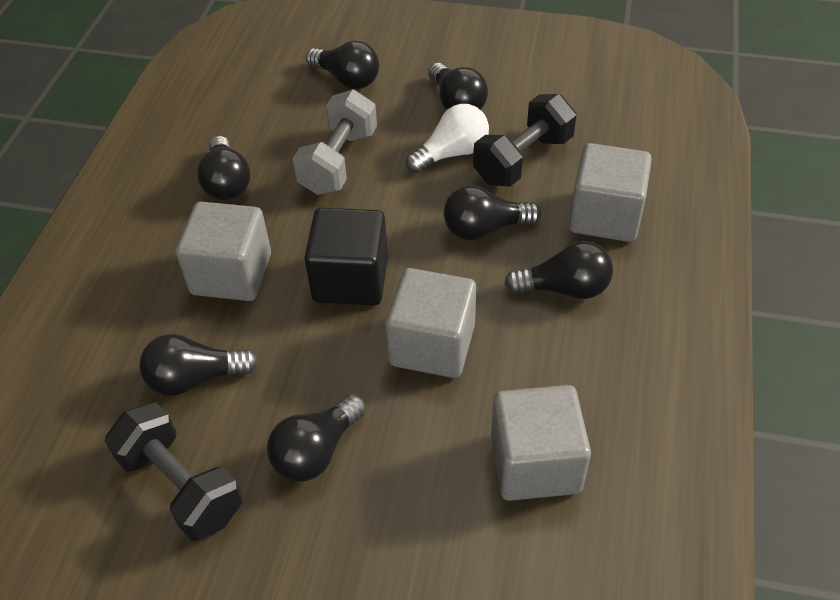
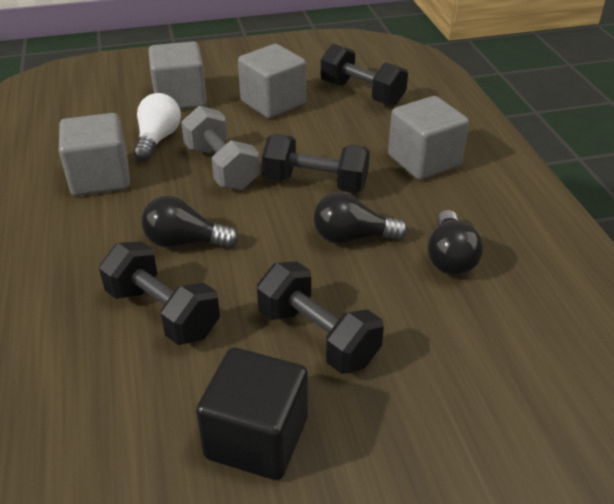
black dumbbell: [105,402,242,541] [473,94,576,187] = 2 -> [99,241,220,345] [257,261,384,374] [262,134,370,193] [320,44,408,106] = 4
black light bulb: [139,334,258,396] [197,136,251,201] [267,394,366,481] [306,41,379,89] [428,63,488,110] [444,185,541,240] [504,241,613,299] = 7 -> [141,195,239,248] [313,192,408,244] [427,210,483,275] = 3

